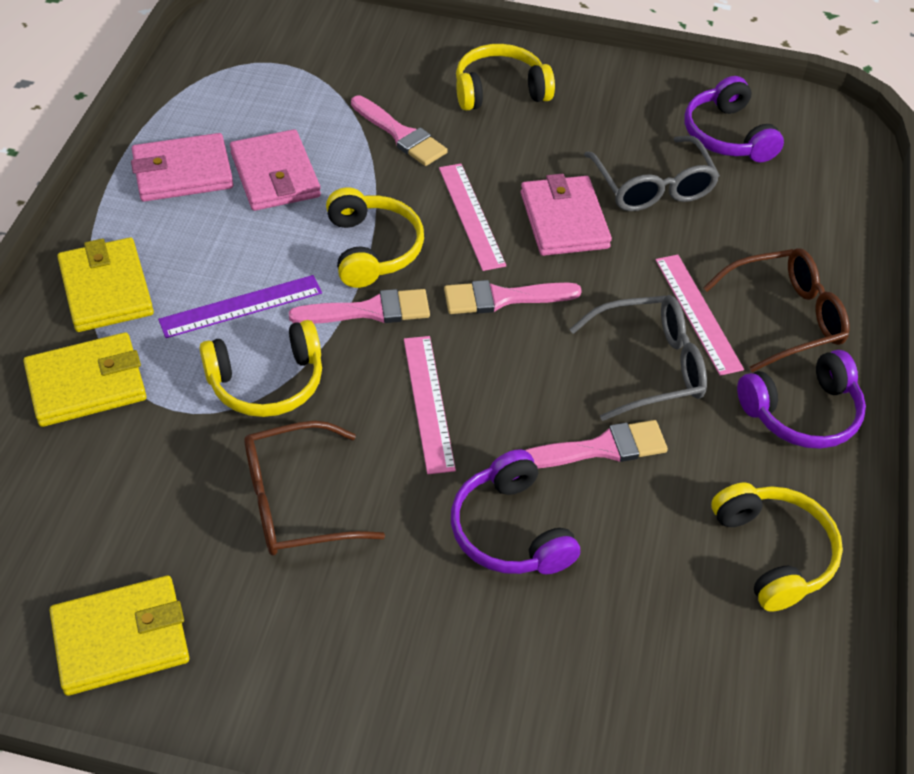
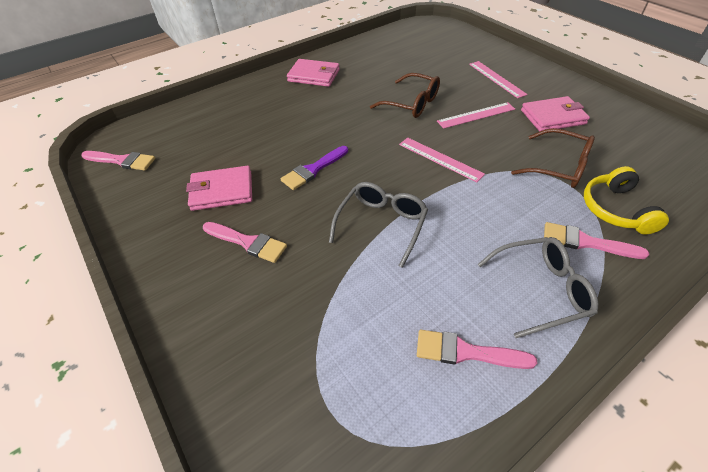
purple brush: none = 0 -> [281,146,348,190] = 1
purple headphones: [451,449,580,574] [685,76,784,162] [737,350,866,449] = 3 -> none = 0
purple ruler: [158,275,322,338] = 1 -> none = 0
yellow headphones: [200,320,322,417] [326,187,424,288] [456,44,555,111] [711,483,843,612] = 4 -> [584,166,669,234] = 1
yellow wallet: [23,332,146,427] [50,576,189,696] [57,237,154,332] = 3 -> none = 0

